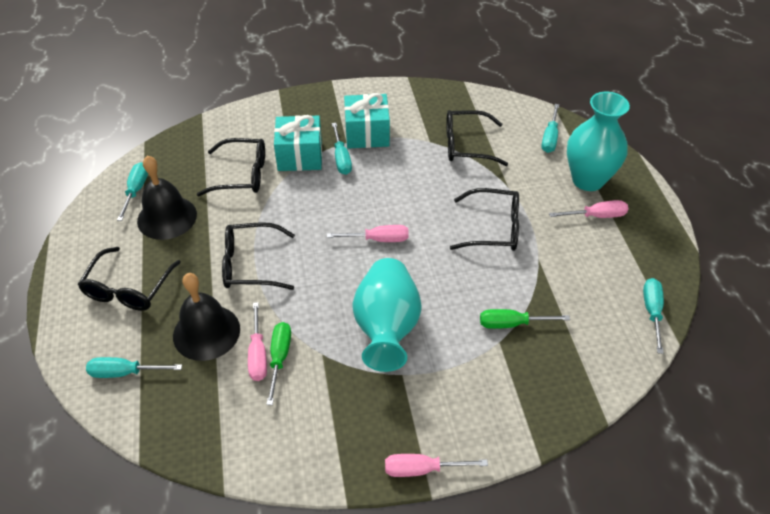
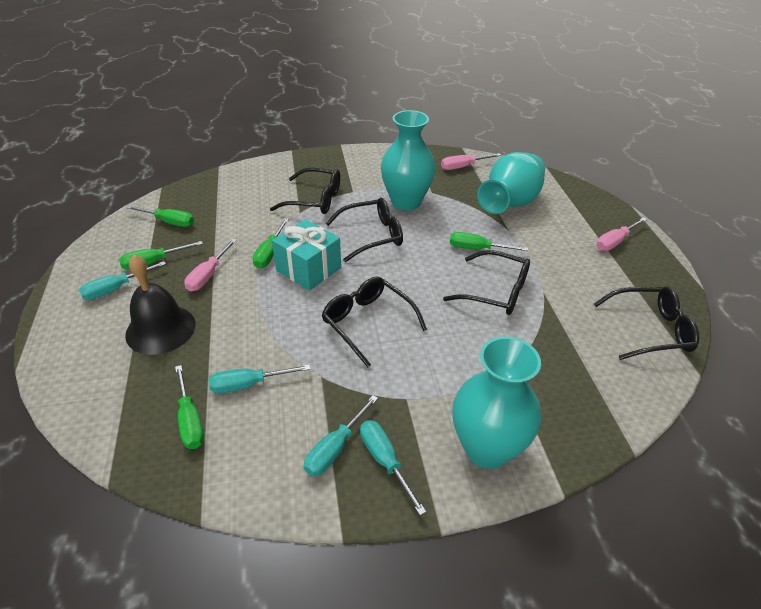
black bell: [137,155,197,240] [173,273,240,361] = 2 -> [125,255,195,355] = 1
green screwdriver: [266,322,291,405] [480,309,570,329] = 2 -> [119,241,203,270] [126,205,194,227] [175,365,204,449] [252,218,289,268] [450,232,528,251] = 5
pink screwdriver: [248,302,267,381] [327,225,409,242] [385,454,488,477] [549,200,628,218] = 4 -> [184,239,237,291] [441,153,501,170] [596,218,647,251] = 3
turquoise gift: [274,115,322,171] [344,93,390,148] = 2 -> [272,219,341,291] = 1
turquoise screwdriver: [86,357,182,378] [117,162,148,221] [332,123,352,175] [542,104,559,153] [643,278,664,354] = 5 -> [79,261,166,300] [209,365,310,393] [304,395,378,476] [360,420,426,515] = 4
turquoise vase: [352,258,422,372] [567,92,630,191] = 2 -> [381,110,436,211] [452,336,541,469] [477,152,545,214] = 3

